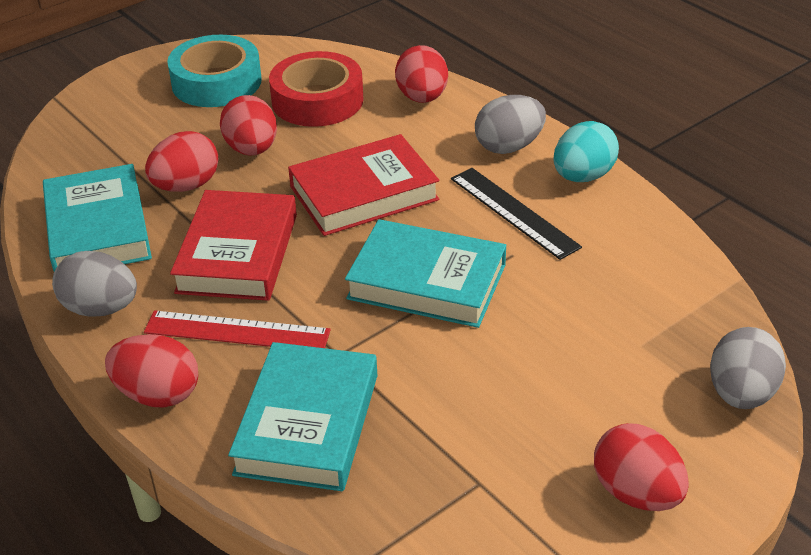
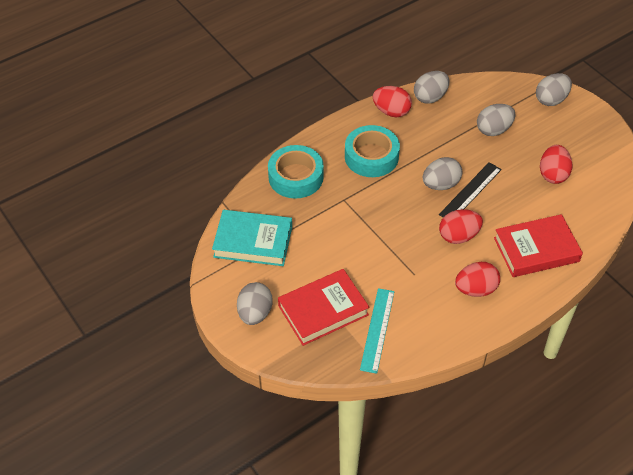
grey egg: [52,251,137,317] [475,95,546,154] [710,327,786,409] = 3 -> [237,282,273,325] [414,71,449,104] [423,157,462,190] [477,104,515,136] [536,73,572,106] = 5
red egg: [105,334,198,407] [145,131,218,192] [220,95,277,156] [395,45,448,103] [594,423,689,511] = 5 -> [373,86,412,117] [439,209,483,244] [455,262,500,297] [540,145,573,184] = 4
red ruler: [144,310,331,348] = 1 -> none = 0
red tape: [269,51,364,127] = 1 -> none = 0
turquoise book: [43,164,152,272] [228,342,377,491] [345,219,506,328] = 3 -> [212,210,292,266] = 1
turquoise egg: [553,121,619,182] = 1 -> none = 0
turquoise ruler: none = 0 -> [360,288,394,374] = 1
turquoise tape: [167,35,262,107] = 1 -> [268,145,324,198] [345,125,400,177] = 2

